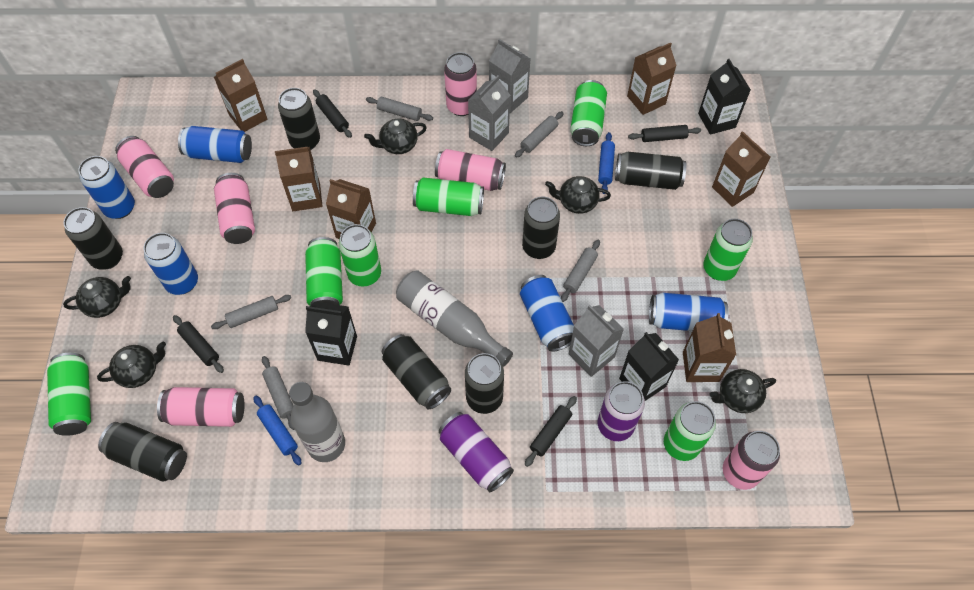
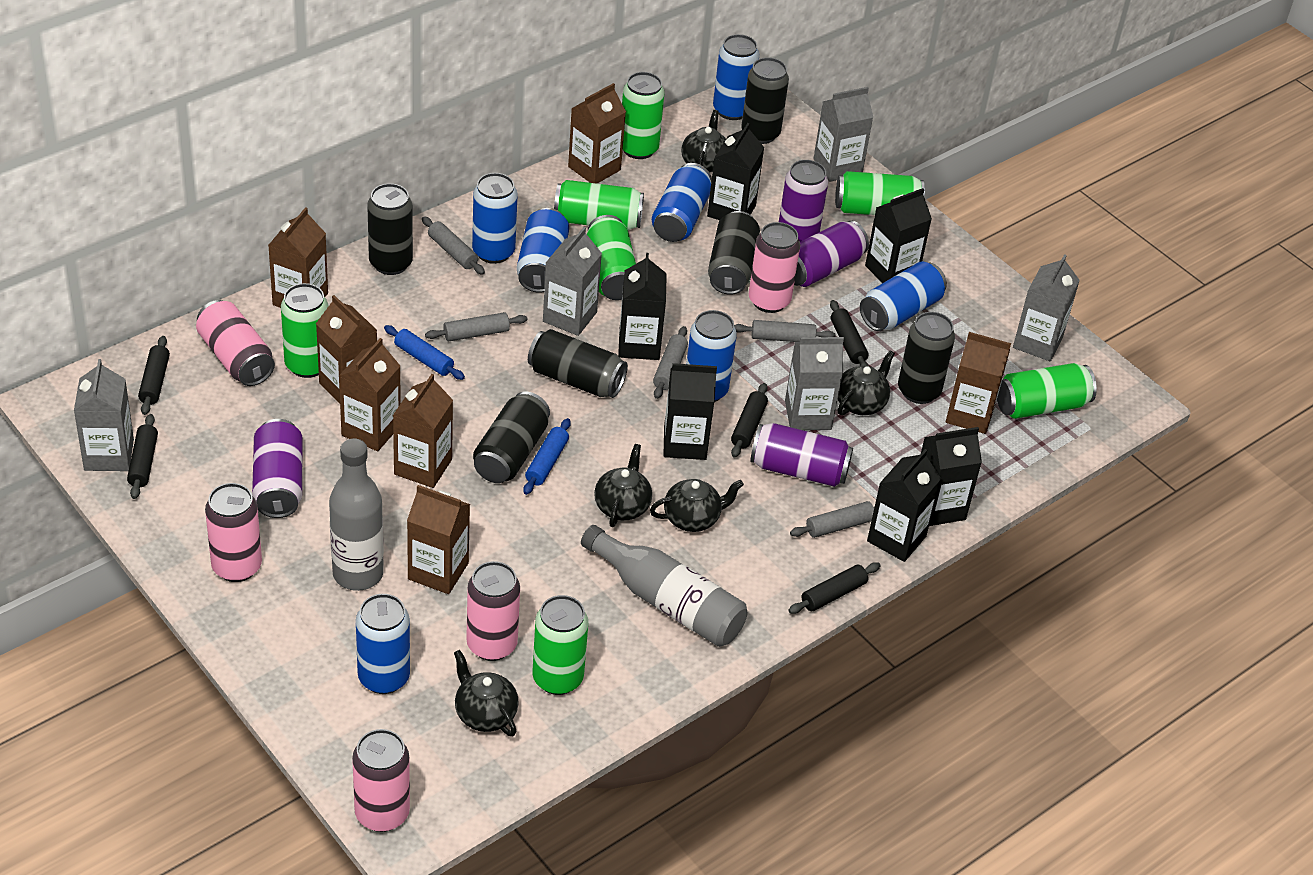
black can: [63,207,123,270] [98,422,187,482] [278,88,320,150] [382,334,451,409] [465,353,504,414] [522,197,560,259] [615,152,686,190] = 7 -> [367,183,413,275] [473,391,550,483] [528,329,628,398] [708,211,760,295] [741,57,789,144] [898,312,955,404] = 6
black carton: [305,301,357,365] [619,332,679,401] [698,59,751,135] = 3 -> [618,253,667,360] [663,363,717,460] [707,123,764,220] [865,188,932,283] [867,449,941,562] [921,427,982,526] = 6
black rolling pin: [173,315,224,373] [313,89,352,138] [525,396,577,467] [628,125,701,142] = 4 -> [127,414,158,499] [138,336,170,415] [731,383,768,458] [788,562,881,614] [830,300,869,366] = 5
blue can: [78,156,135,219] [143,233,198,295] [178,126,252,163] [520,275,574,352] [649,293,728,331] = 5 -> [356,594,410,694] [472,173,517,264] [517,208,569,293] [652,163,712,242] [686,310,737,402] [713,34,759,120] [860,261,947,331] = 7
brown carton: [214,59,267,132] [275,147,322,211] [326,179,376,239] [627,42,677,115] [683,313,736,382] [712,131,770,207] = 6 -> [268,207,328,308] [316,295,377,404] [339,338,401,451] [393,374,453,488] [407,485,470,594] [568,83,626,184] [946,332,1011,434] = 7
grey carton: [468,75,510,151] [489,39,530,113] [569,305,624,377] = 3 -> [74,359,134,471] [543,227,602,336] [785,337,844,430] [813,87,873,182] [1013,254,1080,361] = 5
pink can: [115,136,174,198] [157,387,244,427] [214,173,255,244] [435,149,506,191] [444,52,477,116] [723,431,780,490] = 6 -> [196,300,275,386] [205,483,262,582] [352,729,410,832] [466,561,520,661] [749,222,800,313] = 5
purple can: [439,412,514,492] [598,381,645,441] = 2 -> [252,419,303,518] [750,423,853,487] [779,160,828,242] [794,221,869,287] = 4

